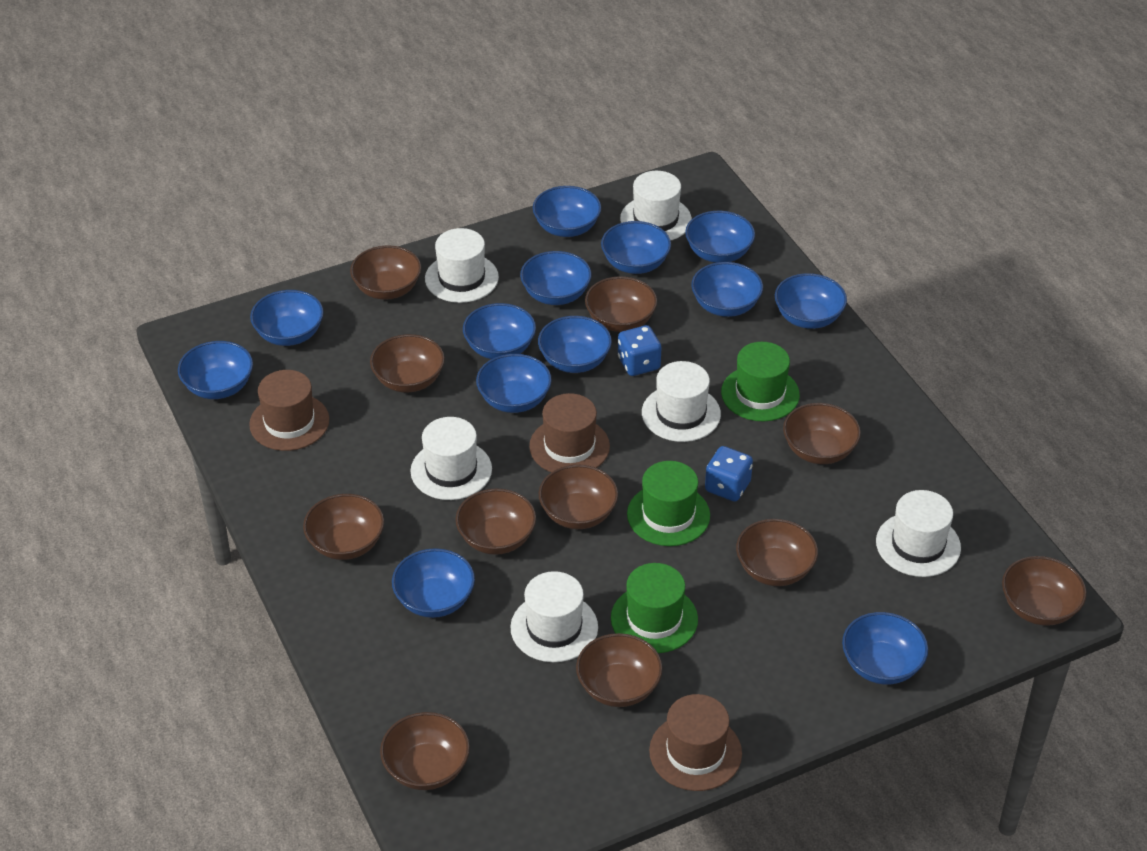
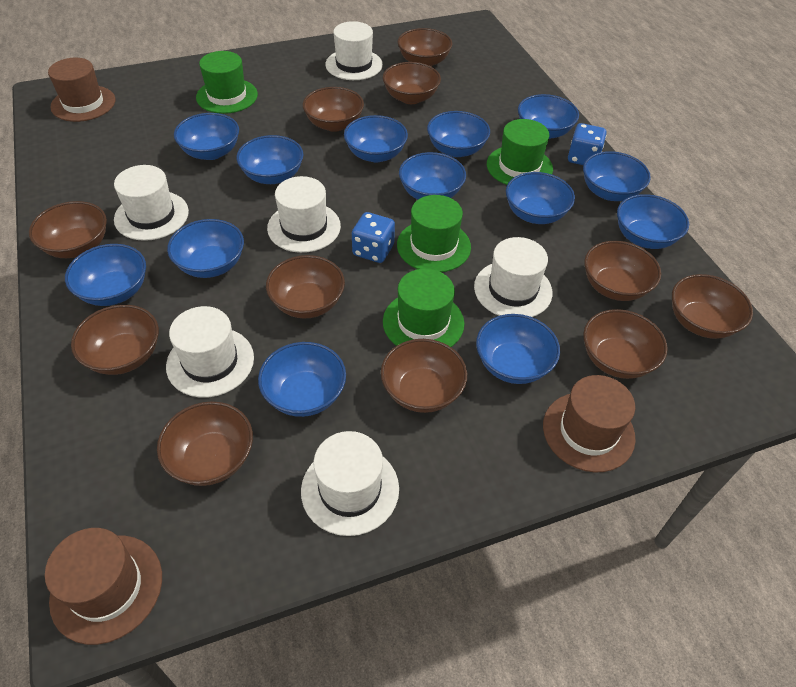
green hat: [611,563,698,653] [627,461,710,546] [721,342,800,421] = 3 -> [196,51,258,114] [383,269,464,347] [397,195,471,272] [487,119,553,185] = 4

